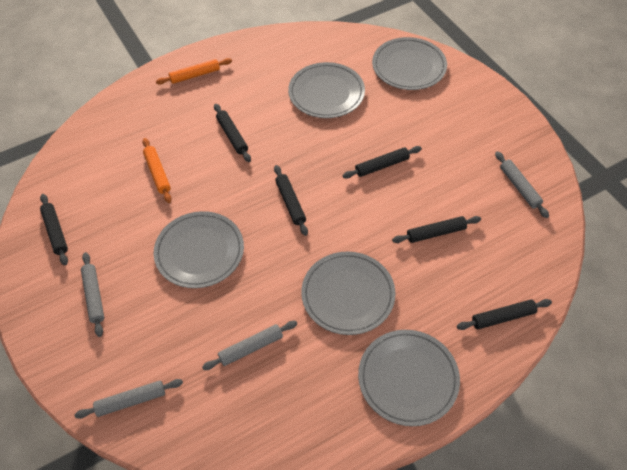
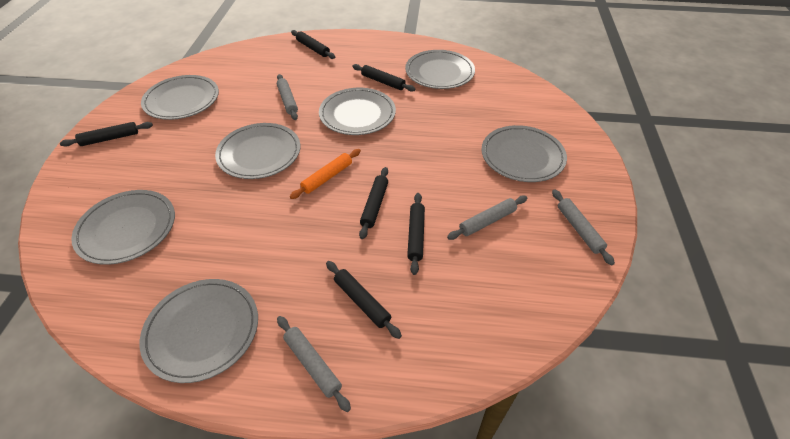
grey plate: [154,211,244,288] [288,62,365,118] [301,252,395,335] [358,330,460,426] [372,37,447,90] = 5 -> [71,190,175,265] [140,279,258,383] [141,75,219,120] [215,123,300,179] [319,88,396,135] [405,50,475,89] [481,125,567,182] = 7
orange rolling pin: [143,138,172,203] [156,58,232,85] = 2 -> [290,149,361,199] = 1

